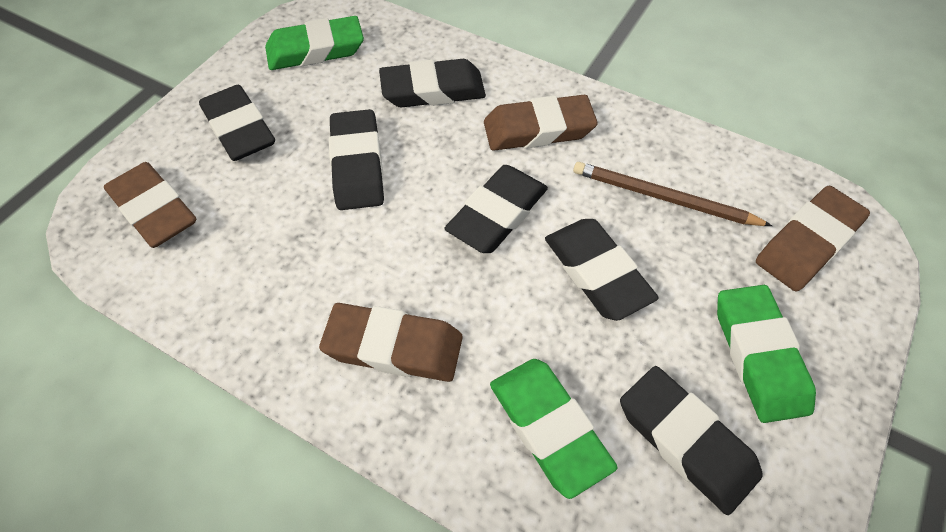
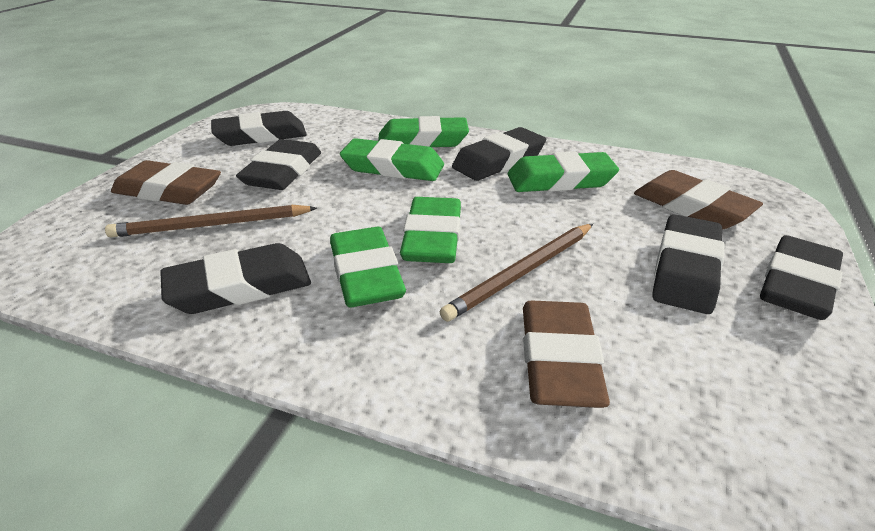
brown eraser: [104,162,196,248] [319,303,463,382] [484,95,598,151] [756,186,870,292] = 4 -> [111,160,221,205] [523,300,610,408] [634,170,763,230] = 3
brown pencil: [573,162,772,226] = 1 -> [105,205,317,237] [440,224,593,322] = 2
green eraser: [265,16,364,70] [490,359,617,499] [717,285,816,423] = 3 -> [330,227,406,307] [340,138,444,181] [378,116,469,147] [400,197,461,263] [508,151,619,192] = 5

